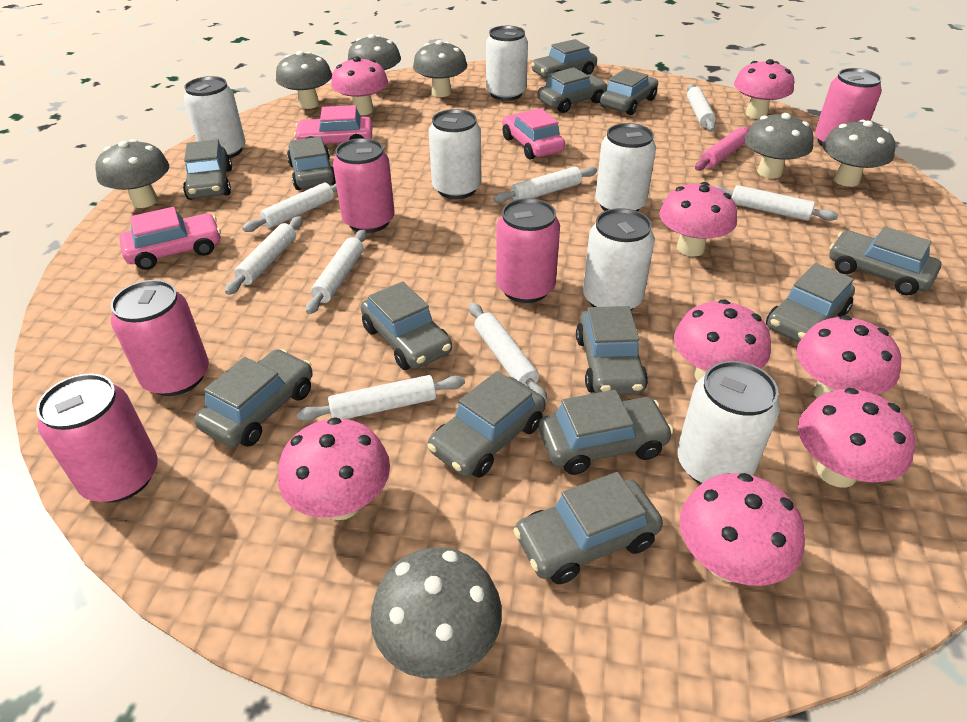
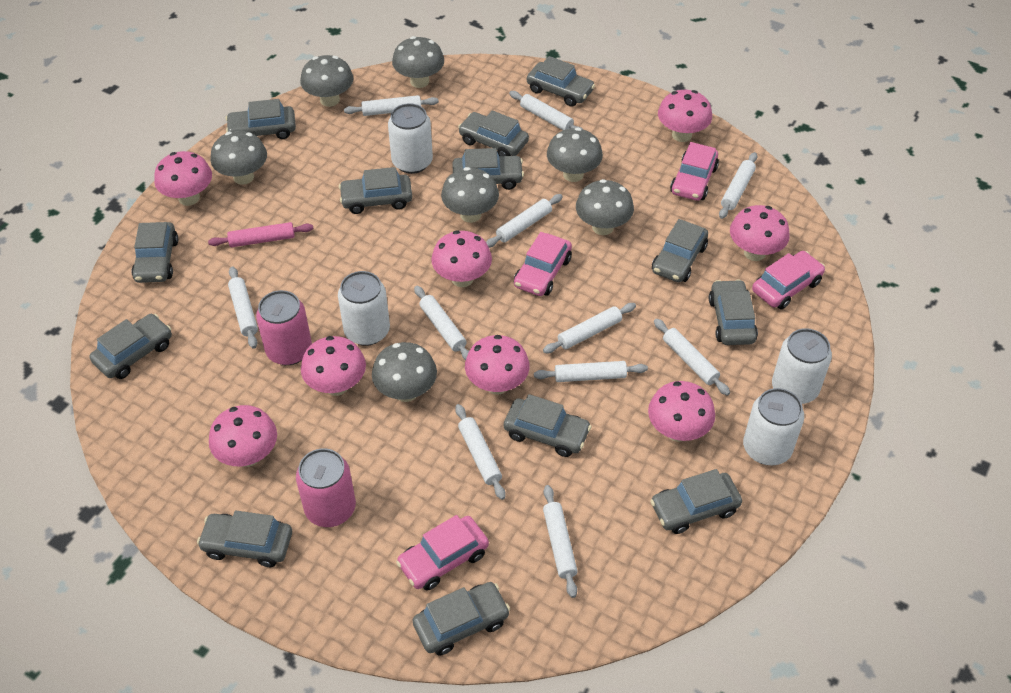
pink can: [36,373,158,503] [110,280,209,396] [333,138,395,233] [496,198,560,303] [815,68,882,147] = 5 -> [256,290,312,365] [296,448,356,527] = 2
pink car: [120,207,221,270] [294,105,372,144] [502,108,565,160] = 3 -> [396,515,489,591] [514,232,572,296] [670,142,719,201] [752,251,825,309] = 4
white can: [184,76,246,158] [429,109,481,199] [486,26,528,101] [583,208,655,310] [595,123,656,211] [677,361,780,484] = 6 -> [338,271,390,346] [388,103,433,174] [743,388,804,465] [772,328,832,404] = 4
white rolling pin: [225,216,303,295] [242,183,337,232] [297,375,465,421] [306,229,367,314] [469,303,547,403] [493,167,597,203] [687,84,716,132] [714,185,838,221] = 8 -> [228,266,258,349] [344,95,439,116] [414,286,469,360] [455,404,506,500] [486,194,563,248] [509,91,584,130] [534,361,648,382] [543,303,636,353] [543,485,578,598] [654,319,730,395] [719,152,757,219] = 11

